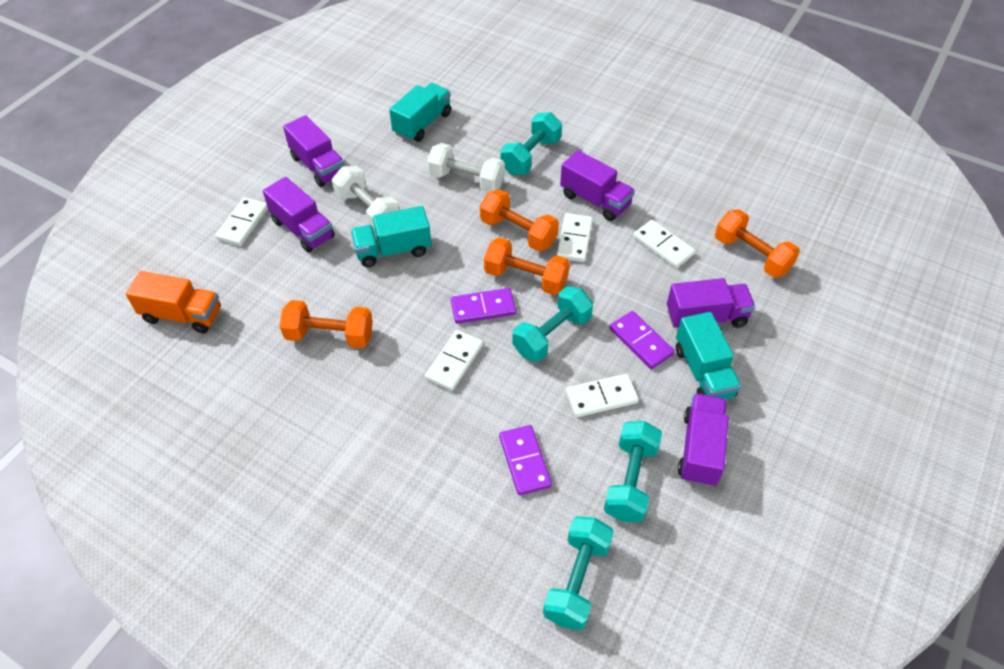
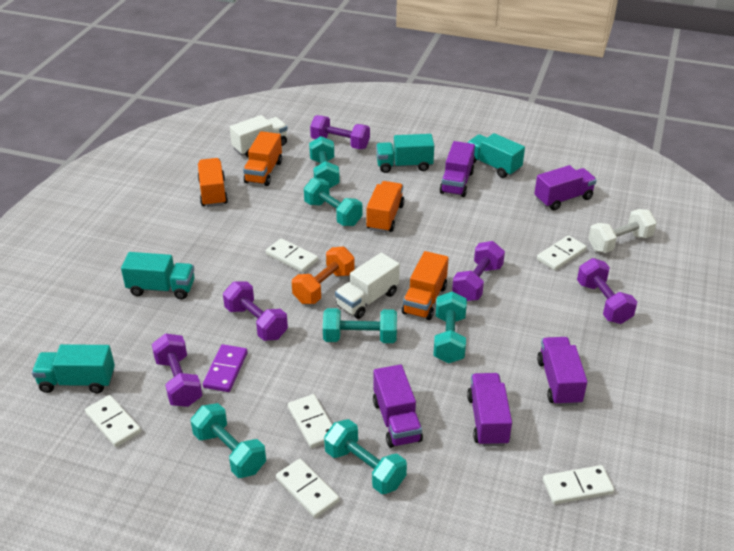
orange dumbbell: [280,300,373,348] [480,189,559,251] [484,237,570,295] [715,209,800,278] = 4 -> [292,247,354,304] = 1
orange truck: [126,271,221,333] = 1 -> [198,158,228,207] [243,131,282,186] [366,181,404,233] [402,251,449,320] = 4
purple domino: [451,288,516,324] [499,425,552,495] [610,311,675,369] = 3 -> [203,344,248,392] = 1
purple dumbbell: none = 0 -> [151,333,202,407] [223,281,288,341] [310,115,370,149] [452,241,505,301] [577,258,637,324] = 5
turquoise dumbbell: [501,112,562,175] [512,286,593,362] [543,516,614,630] [604,421,662,522] = 4 -> [191,403,266,478] [304,178,362,226] [309,136,340,189] [323,308,397,343] [324,419,407,494] [433,291,467,363] = 6
turquoise truck: [351,206,431,267] [389,83,451,142] [676,312,741,399] = 3 -> [32,344,115,393] [121,252,195,299] [376,134,434,173] [467,133,525,178] = 4
white domino: [215,197,268,246] [425,330,483,391] [556,213,593,262] [566,373,639,417] [633,220,695,268] = 5 -> [85,395,141,447] [266,238,318,273] [276,459,339,518] [288,394,332,448] [537,235,587,270] [543,465,614,504] = 6
white dumbbell: [332,166,400,231] [427,143,505,192] = 2 -> [588,209,657,253] = 1
white truck: none = 0 -> [230,115,288,158] [335,253,400,319] = 2

